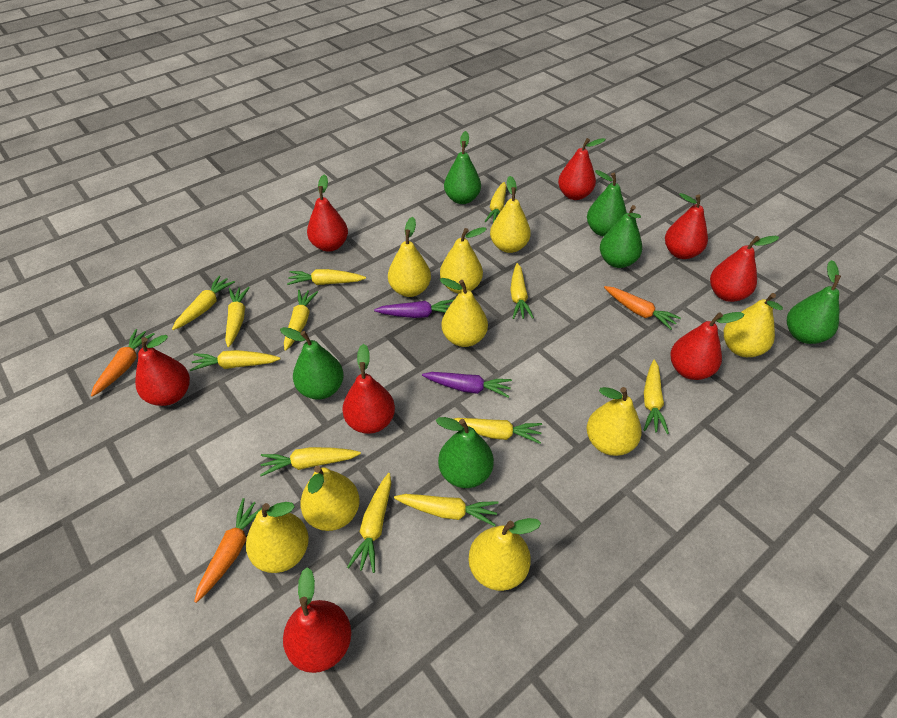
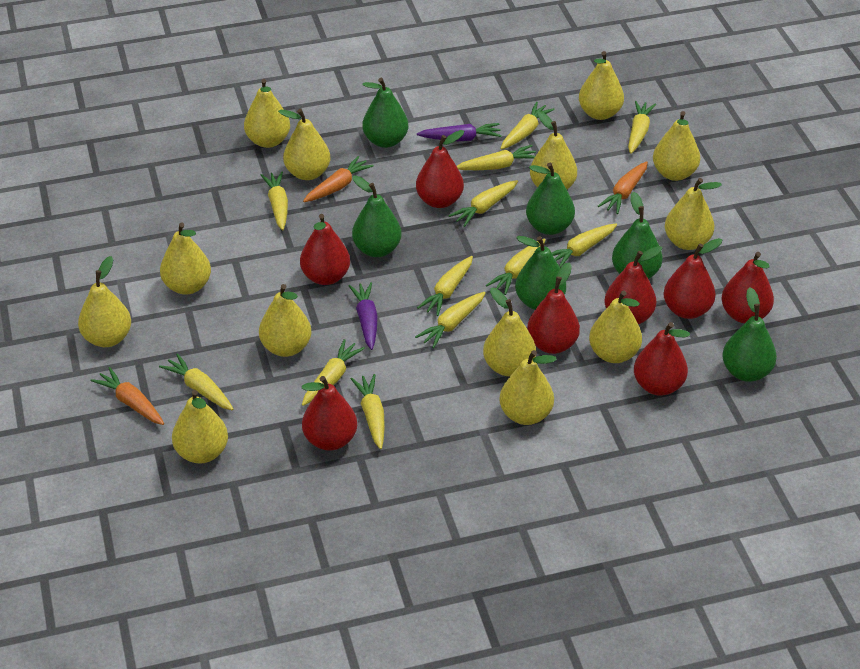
yellow pear: [246,502,309,573] [300,466,360,531] [388,217,431,297] [440,227,487,293] [440,278,488,347] [468,518,541,591] [490,176,531,253] [587,387,642,456] [724,293,783,357] = 9 -> [78,256,131,347] [160,223,211,295] [172,390,228,464] [244,79,290,148] [259,284,311,357] [278,109,330,180] [483,288,536,376] [499,350,557,425] [530,111,577,189] [579,51,624,120] [589,291,642,363] [653,111,700,181] [665,178,722,250] = 13

